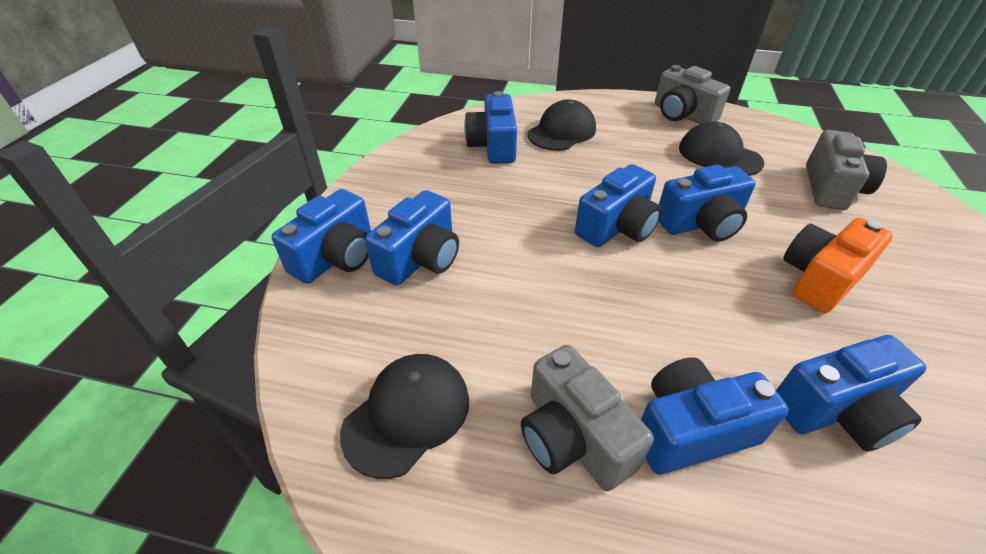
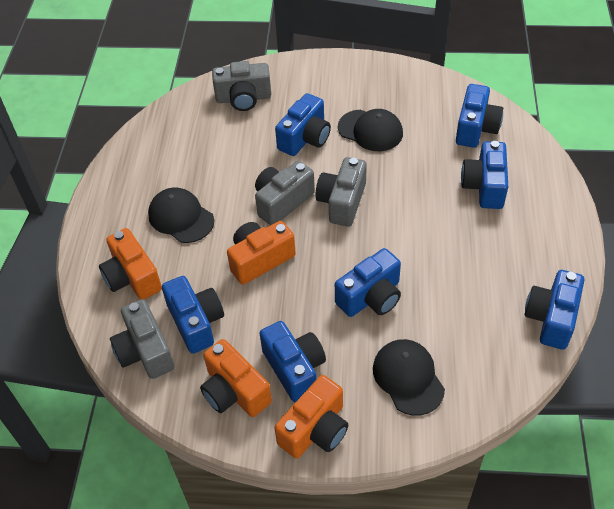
grey camera: [521,345,654,491] [655,65,730,124] [806,130,887,210] = 3 -> [110,299,174,379] [212,61,271,111] [255,161,315,225] [315,157,367,227] = 4
orange camera: [783,218,893,313] = 1 -> [99,228,162,300] [200,339,272,417] [227,221,296,285] [275,375,348,459] = 4

